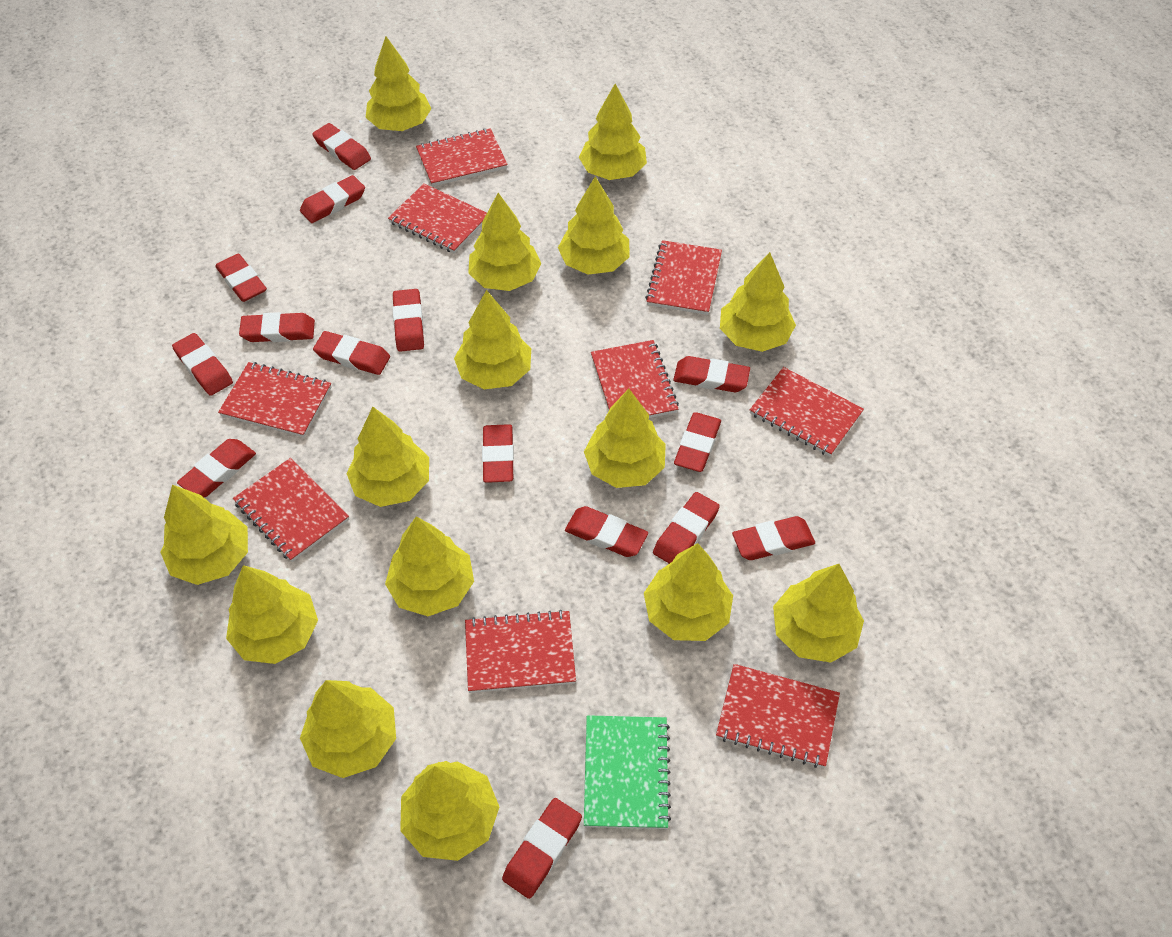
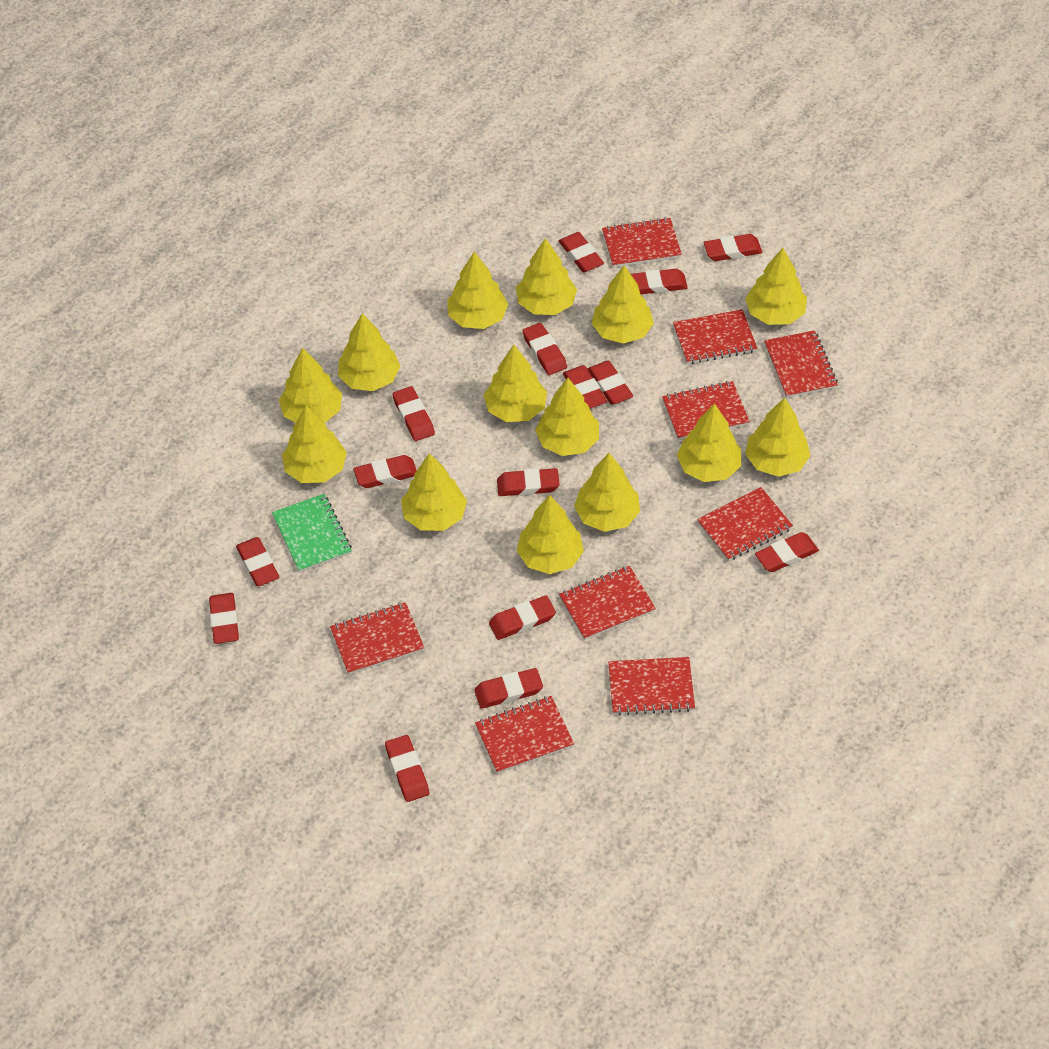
yellow tree: [160,485,248,585] [226,565,318,664] [300,680,396,778] [346,407,429,507] [366,36,432,131] [385,516,474,616] [400,761,499,861] [454,290,531,389] [468,193,541,291] [558,176,630,275] [579,84,647,180] [584,389,666,488] [644,543,733,641] [720,252,796,352] [773,564,864,662] = 15 -> [279,348,342,423] [282,406,347,483] [338,314,401,391] [401,453,467,531] [447,252,508,329] [483,345,547,422] [516,238,577,315] [516,495,584,574] [535,378,599,456] [574,453,640,532] [591,265,654,344] [677,403,741,482] [745,248,807,325] [745,397,811,477] = 14

